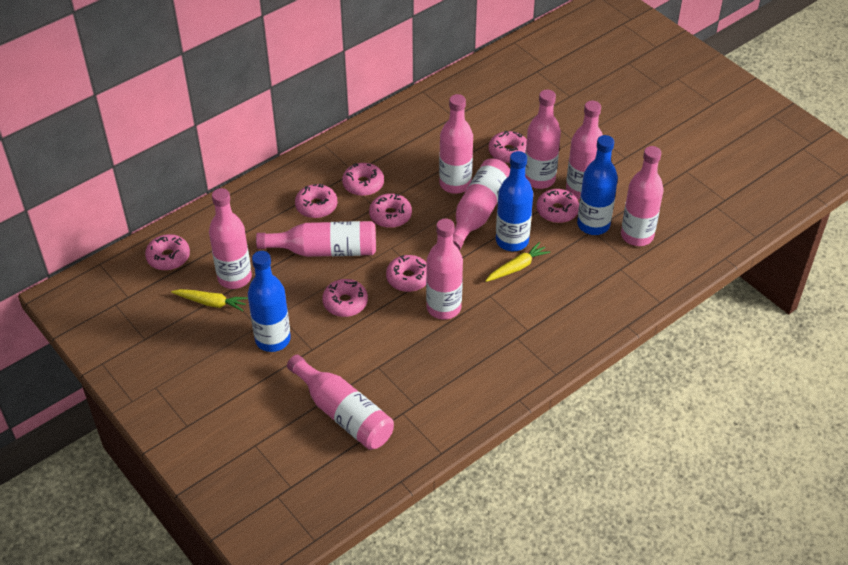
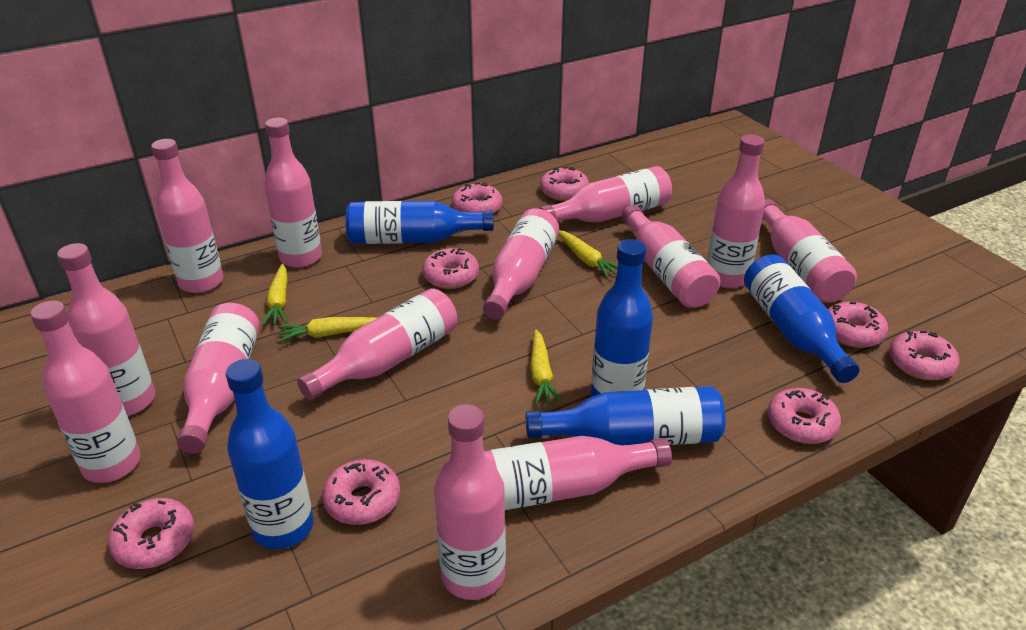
blue bottle: [248,251,291,352] [496,151,533,251] [577,135,618,235] = 3 -> [226,359,314,549] [346,201,494,244] [526,386,725,445] [591,239,653,397] [744,254,859,383] = 5
pink bottle: [209,188,252,289] [256,221,376,257] [287,355,394,450] [426,218,463,319] [439,94,473,194] [453,158,510,250] [525,90,561,189] [566,101,603,200] [621,146,664,246] = 9 -> [30,300,141,483] [57,243,155,416] [151,139,223,293] [177,303,260,453] [264,118,322,268] [297,288,457,400] [434,404,506,600] [483,208,559,319] [484,436,672,510] [539,166,672,223] [622,205,720,308] [707,135,765,288] [762,199,857,303] = 13
yellow carrot: [171,289,248,311] [485,242,550,282] = 2 -> [262,264,287,326] [278,317,377,342] [530,329,562,406] [559,230,618,278] = 4

